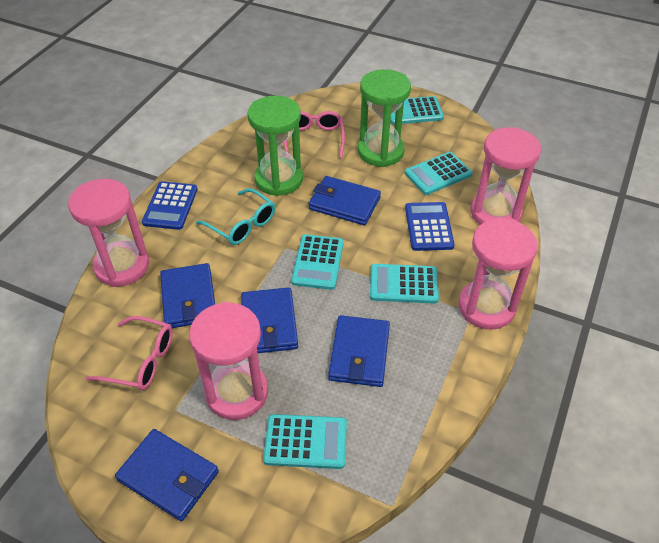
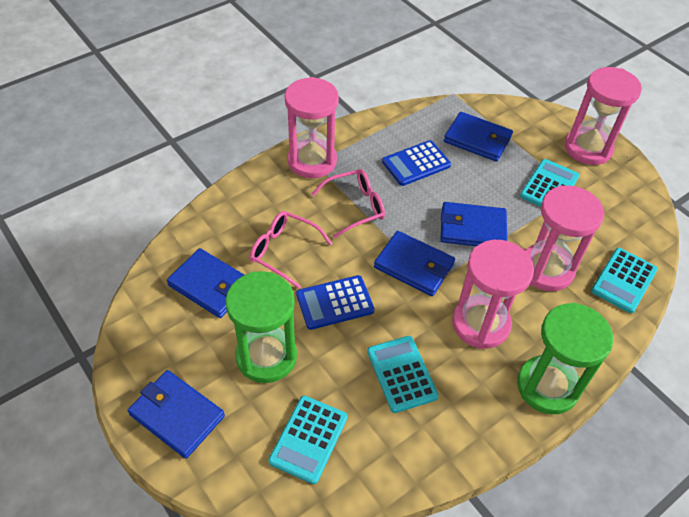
turquoise calculator: [263,414,347,469] [291,234,344,290] [370,264,439,304] [390,96,444,124] [405,152,473,195] = 5 -> [268,396,348,484] [367,336,439,413] [520,159,580,207] [591,248,658,313] = 4
turquoise glasses: [196,188,275,245] = 1 -> none = 0

